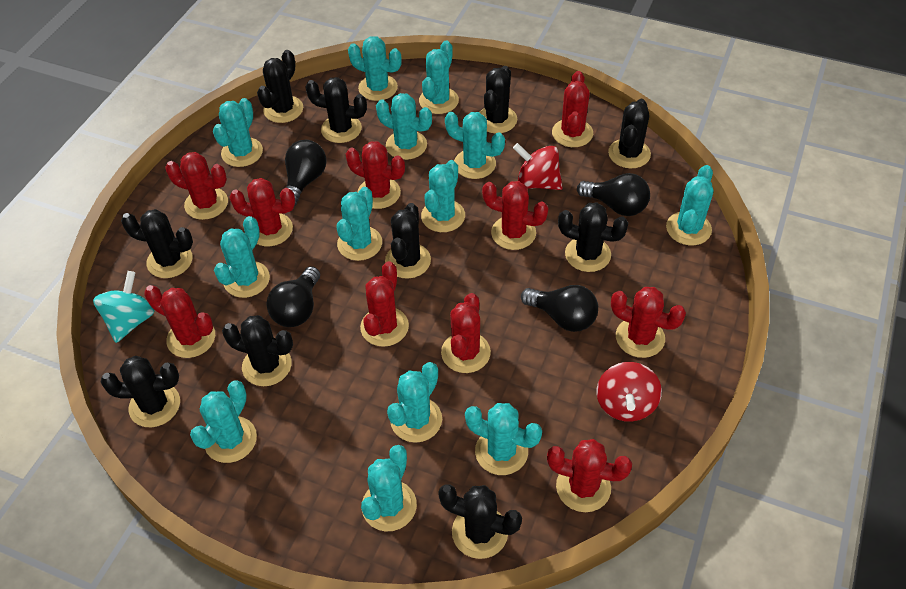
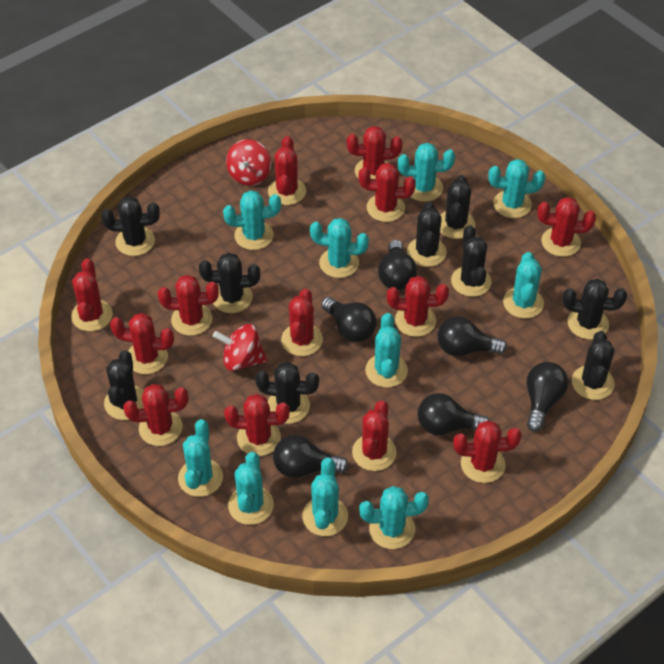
black cactus: [100,356,180,427] [121,209,193,278] [222,315,293,386] [257,50,303,123] [306,77,367,143] [385,203,431,279] [438,484,522,559] [479,66,517,133] [558,203,628,272] [608,99,651,168] = 10 -> [101,196,160,256] [104,350,144,420] [199,253,260,313] [255,362,319,424] [407,202,447,267] [440,175,475,239] [451,225,492,297] [563,279,627,340] [572,331,615,400] = 9
black light bulb: [267,266,320,327] [285,140,326,207] [521,285,598,332] [577,173,650,216] = 4 -> [273,435,349,478] [321,297,377,342] [378,240,417,290] [418,393,490,435] [437,316,507,356] [527,362,568,432] = 6
red cactus: [144,285,215,358] [165,152,228,220] [230,178,295,246] [346,141,405,209] [360,261,409,347] [441,293,491,373] [482,181,548,250] [547,439,632,512] [552,71,593,147] [611,287,686,358] = 10 -> [71,258,113,331] [110,313,174,374] [123,384,188,446] [158,275,219,336] [224,394,290,456] [268,136,306,205] [281,289,323,356] [347,126,402,179] [352,400,396,471] [359,163,416,222] [387,276,449,337] [453,421,522,483] [537,197,596,257] = 13
turquoise cactus: [190,380,257,463] [213,98,263,167] [214,216,270,298] [336,187,382,261] [348,36,402,101] [361,445,417,531] [376,93,432,160] [387,362,442,443] [419,40,459,114] [421,160,465,232] [445,112,505,179] [465,403,542,475] [666,165,713,245] = 13 -> [178,419,223,497] [223,190,281,250] [228,452,274,525] [302,458,348,536] [310,218,369,278] [359,486,429,549] [365,313,408,388] [398,143,455,202] [488,159,545,218] [503,252,544,319] = 10
turquoise spinning top: [93,271,155,343] = 1 -> none = 0

